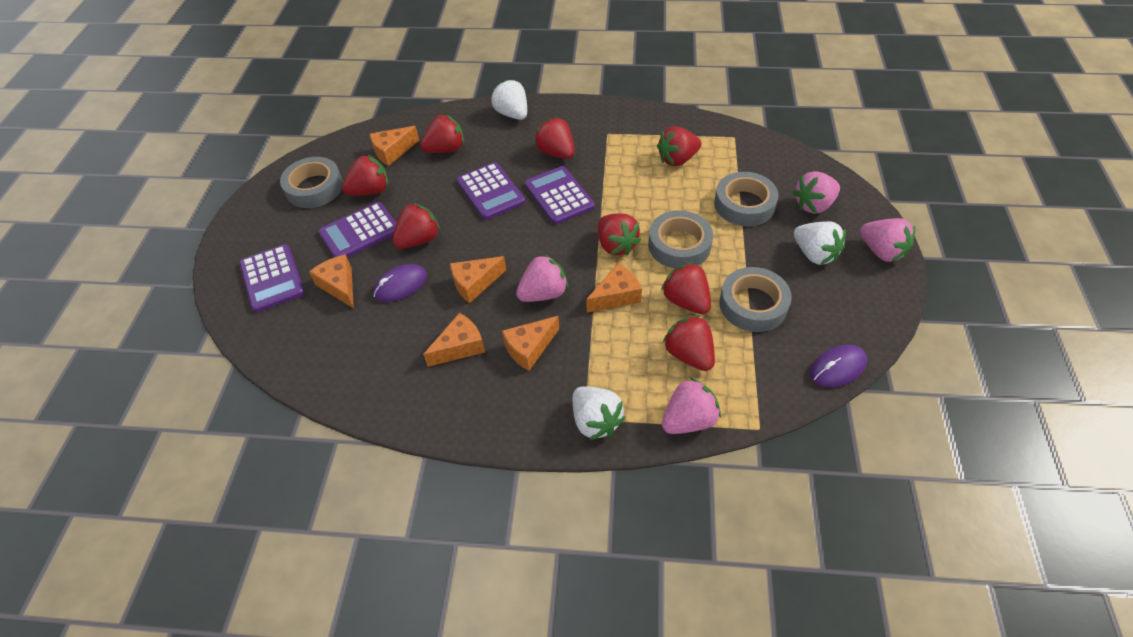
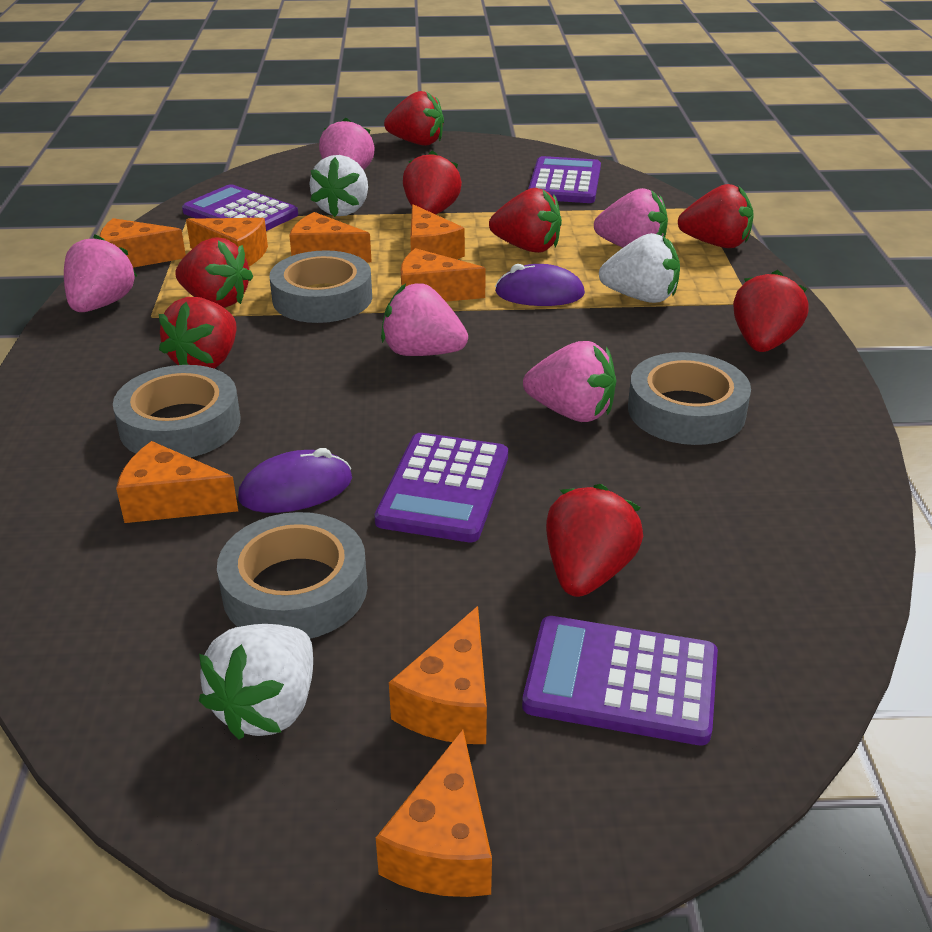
orange cheese: [309,254,354,309] [370,126,419,166] [423,313,485,367] [450,256,506,303] [502,316,559,371] [586,263,642,312] = 6 -> [100,218,186,268] [116,441,238,523] [186,218,268,267] [289,212,372,262] [376,730,492,897] [389,606,487,744] [401,248,486,302] [410,204,465,259] = 8
pink strawberry: [516,254,568,302] [662,378,721,434] [793,171,840,214] [860,218,915,262] = 4 -> [64,234,137,312] [319,117,375,170] [381,283,468,356] [523,341,616,422] [594,188,668,247] = 5

